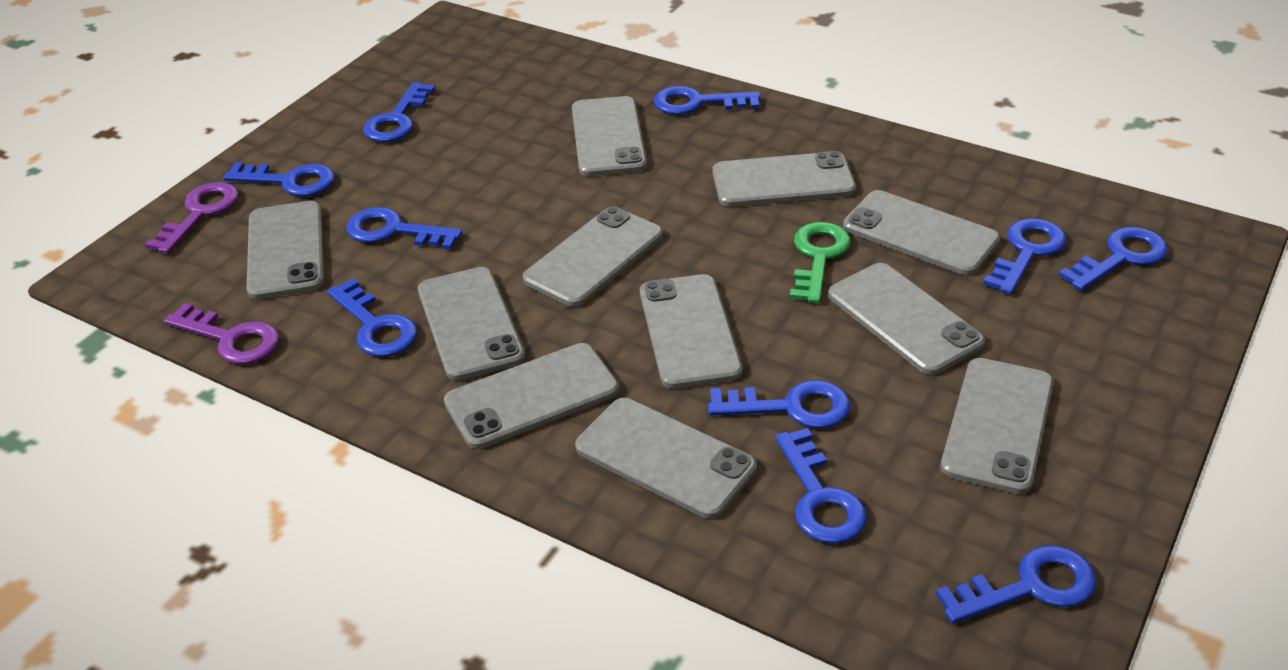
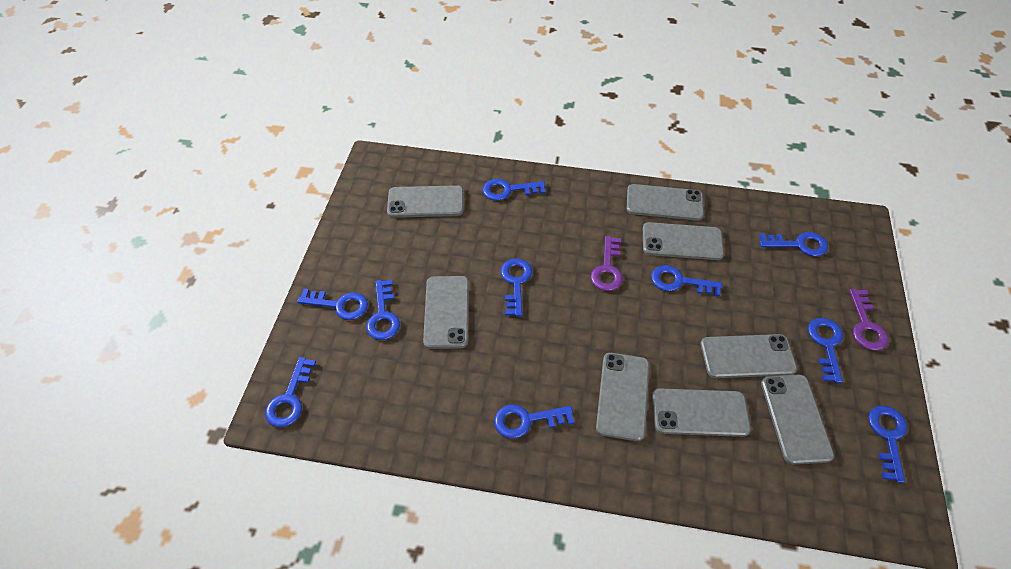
green key: [790,222,851,303] = 1 -> none = 0
grey phone: [247,201,324,299] [418,267,526,381] [444,343,619,449] [523,206,663,307] [572,96,647,176] [575,398,757,519] [640,274,742,389] [712,151,856,207] [828,263,985,375] [843,190,1000,275] [941,358,1054,494] = 11 -> [387,185,463,218] [423,276,469,349] [596,353,649,441] [627,184,704,221] [643,222,724,260] [652,388,751,437] [701,334,797,378] [761,375,834,465] = 8

